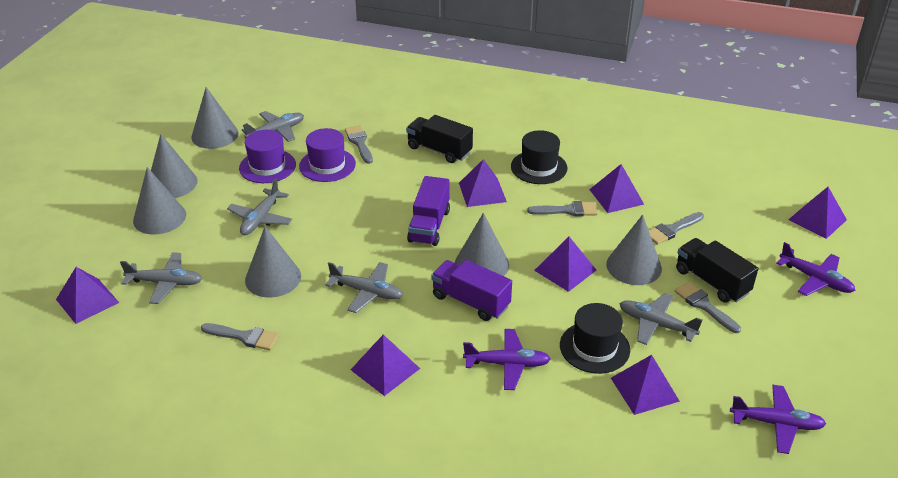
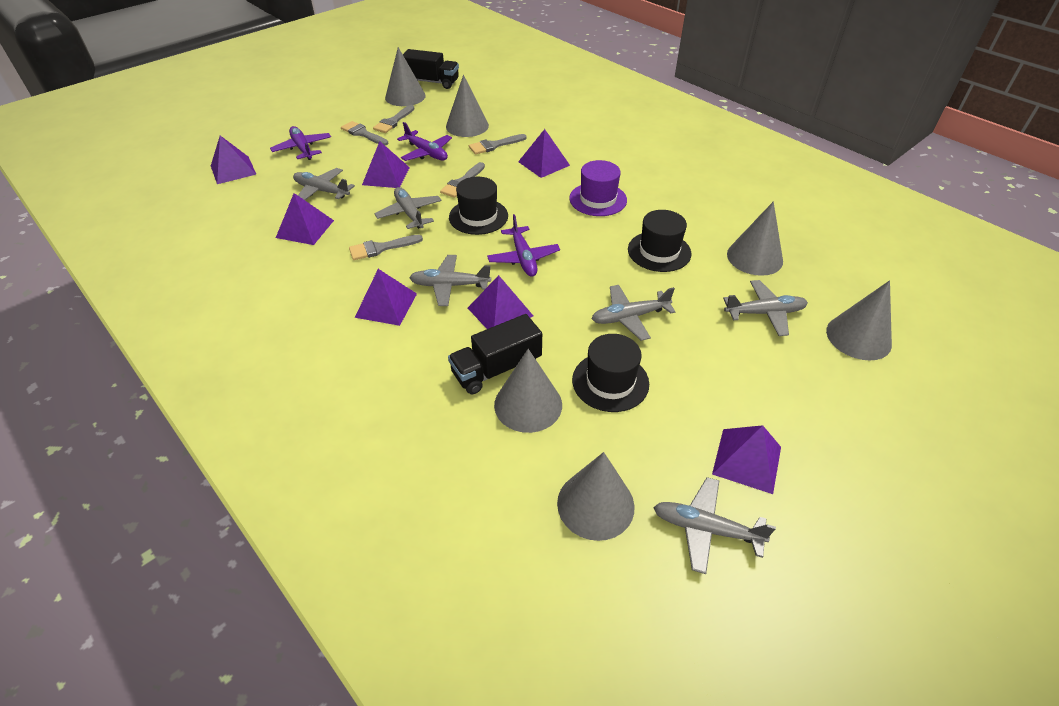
black hat: [511,130,568,184] [560,303,630,374] = 2 -> [449,177,508,235] [572,334,649,412] [628,210,692,272] = 3
grey plane: [120,252,202,304] [227,179,292,235] [242,111,304,142] [325,262,403,313] [620,293,702,345] = 5 -> [293,168,355,200] [375,187,442,229] [409,255,491,306] [592,285,676,341] [653,477,776,574] [723,280,808,336] = 6
purple hat: [239,130,296,183] [299,128,356,182] = 2 -> [569,160,627,216] = 1
purple truck: [407,176,450,246] [431,260,512,321] = 2 -> none = 0

